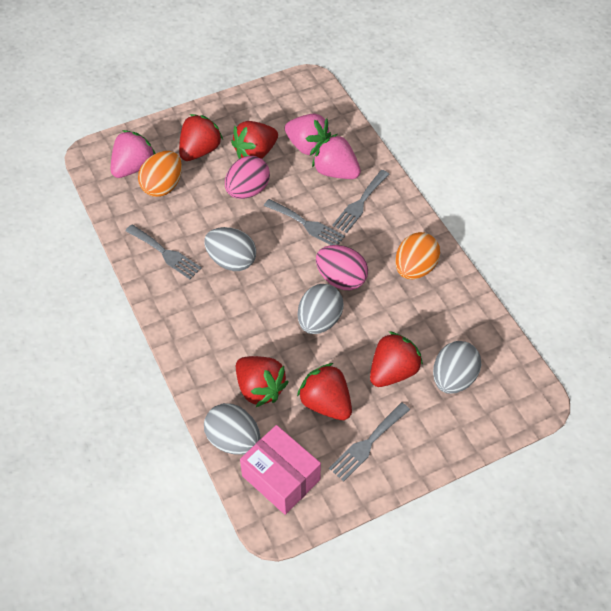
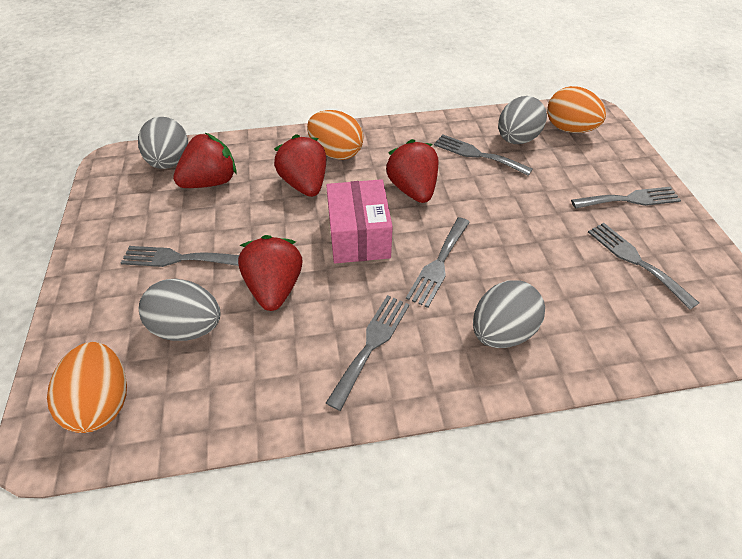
grey fork: [125,225,202,279] [264,199,345,245] [329,402,410,482] [332,170,389,233] = 4 -> [121,246,239,267] [326,295,409,411] [406,217,470,308] [434,134,532,176] [571,187,681,209] [588,223,699,309] = 6
orange egg: [138,151,182,197] [395,232,440,279] = 2 -> [47,342,127,433] [307,110,364,160] [547,86,606,133] = 3
pink egg: [225,156,270,199] [316,245,368,290] = 2 -> none = 0
pink strawberry: [111,130,156,178] [285,114,331,155] [312,134,361,179] = 3 -> none = 0
red strawberry: [179,114,223,161] [231,121,278,159] [236,356,288,407] [297,363,352,420] [370,331,423,387] = 5 -> [173,133,236,188] [238,235,302,311] [274,134,326,197] [386,139,439,203] = 4

